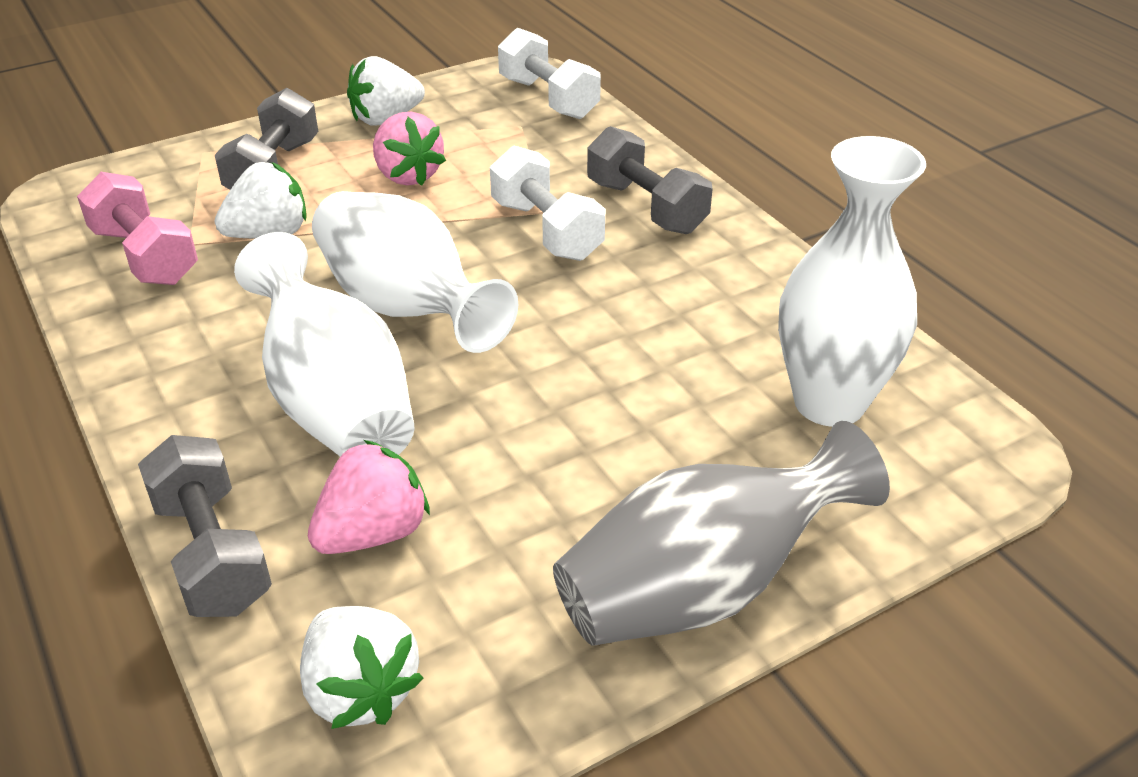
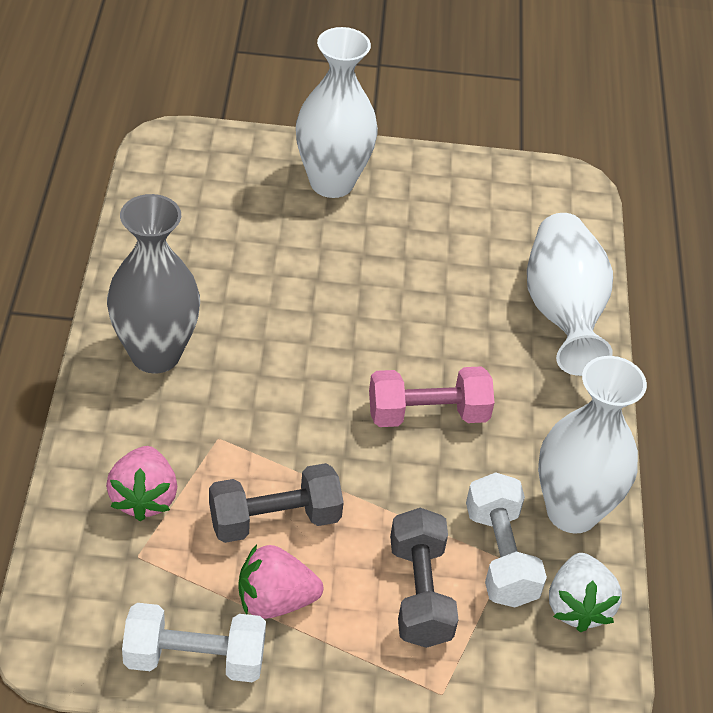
grey dumbbell: [138,435,272,617] [215,88,318,190] [587,126,713,234] = 3 -> [209,463,344,543] [390,508,459,648] = 2
white strawberry: [214,162,307,238] [300,606,423,729] [347,56,425,126] = 3 -> [549,553,622,632] = 1

